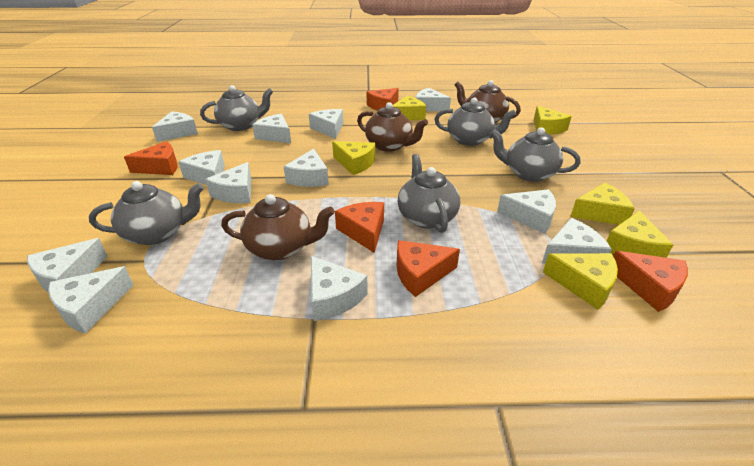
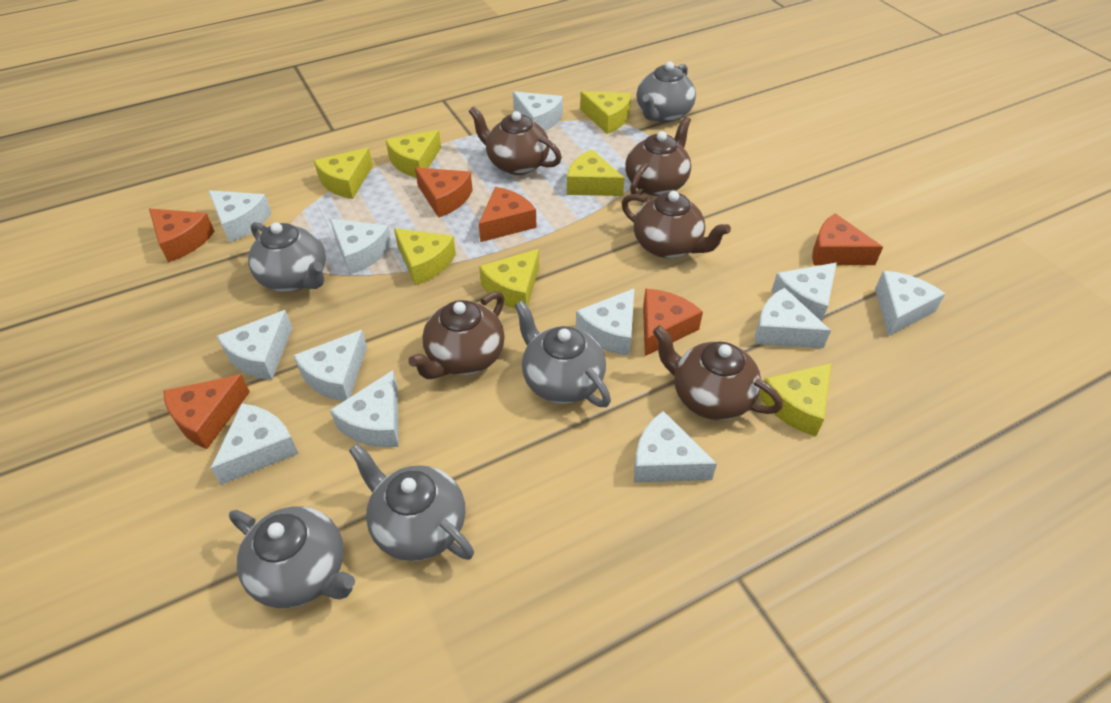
brown teapot: [221,194,335,260] [357,102,428,152] [454,80,521,123] = 3 -> [408,291,505,379] [468,106,562,175] [621,191,731,258] [625,116,691,196] [653,325,783,420] = 5
orange cheese: [124,141,178,175] [335,202,384,253] [367,88,399,111] [397,240,460,297] [613,251,688,312] = 5 -> [149,208,215,262] [163,374,250,449] [415,167,473,218] [479,187,536,242] [643,289,703,356] [812,213,883,265] = 6
yellow cheese: [332,141,375,175] [393,96,426,120] [534,106,572,135] [543,253,618,310] [570,183,635,225] [607,210,673,258] = 6 -> [314,148,373,199] [386,130,441,178] [394,228,456,285] [479,249,539,309] [567,149,625,196] [580,91,631,134] [759,363,831,436] = 7

